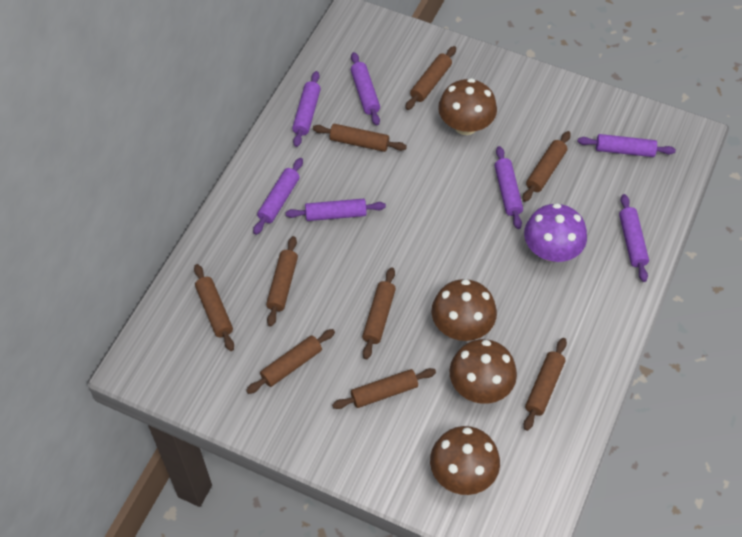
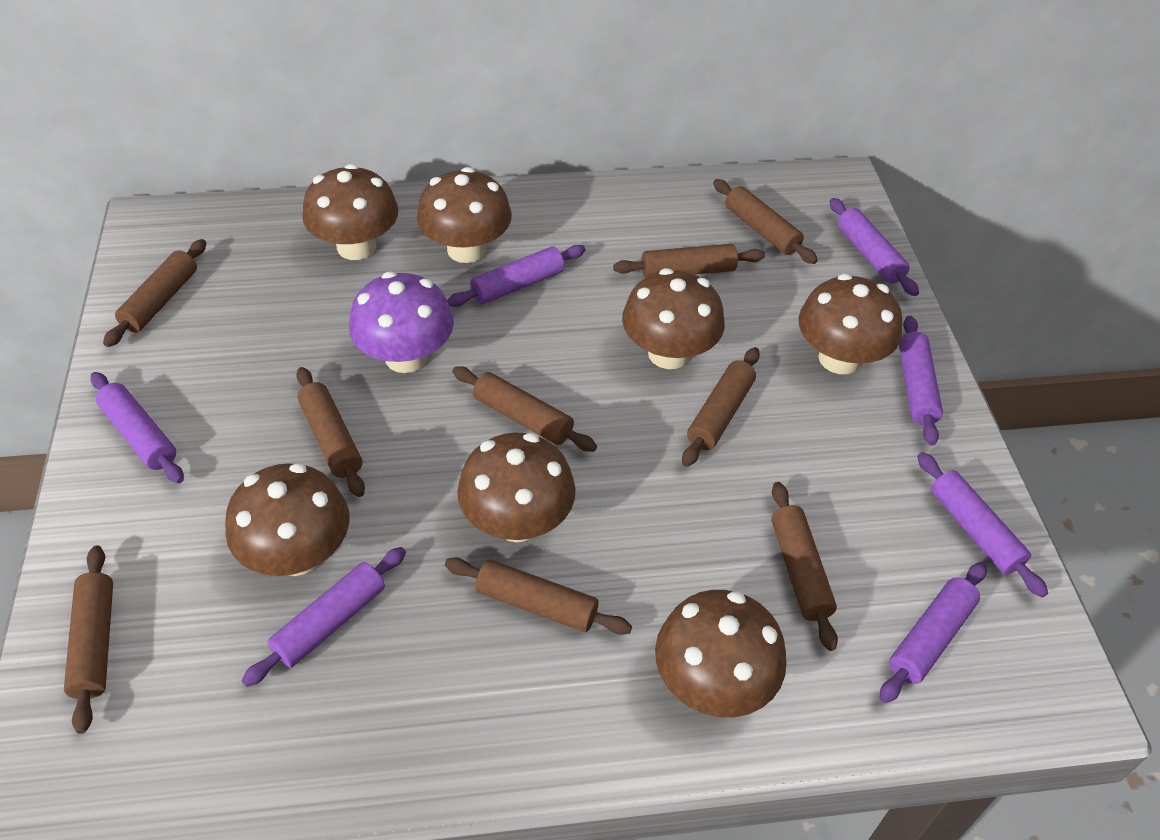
brown mushroom: [430,426,500,495] [432,279,497,341] [438,78,497,135] [450,339,517,404] = 4 -> [225,463,349,576] [302,164,399,260] [417,167,512,263] [457,432,576,542] [622,268,725,369] [655,590,787,717] [799,274,903,374] = 7

